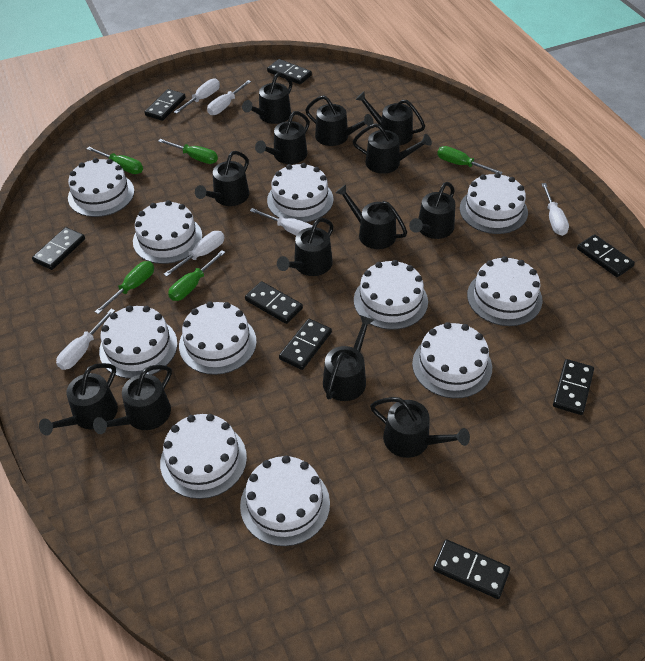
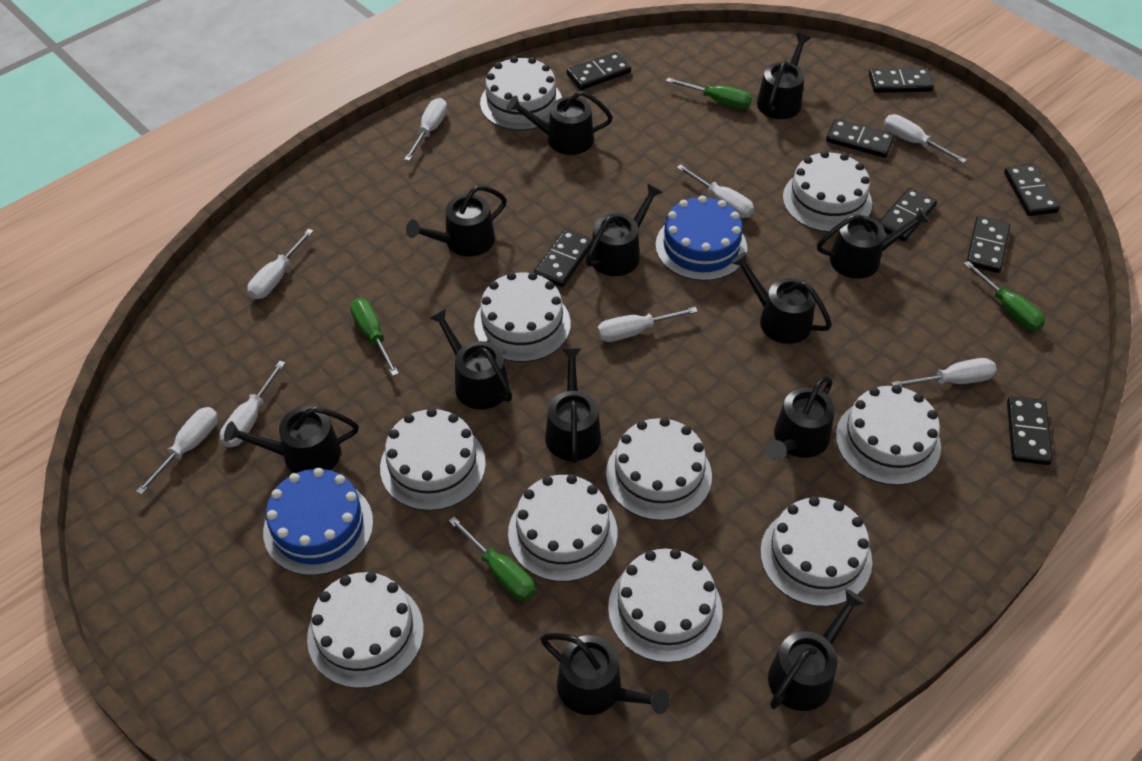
black watering can: [39,363,118,435] [93,365,172,434] [195,151,249,206] [242,73,292,124] [255,111,310,164] [277,218,333,276] [305,95,374,146] [323,315,374,401] [335,185,407,249] [353,123,432,174] [355,91,425,145] [370,397,470,458] [409,182,455,239] = 13 -> [224,406,359,473] [406,186,507,257] [429,308,512,410] [507,91,613,155] [540,633,670,715] [545,348,601,463] [586,184,663,276] [731,252,832,344] [757,33,811,119] [766,376,835,461] [768,589,866,711] [817,207,930,279] = 12
blue cake: none = 0 -> [263,468,373,576] [656,195,747,281] = 2
green screwdriver: [87,147,143,174] [95,261,154,314] [158,139,218,164] [168,250,226,301] [437,146,503,174] = 5 -> [350,298,399,376] [448,517,536,601] [666,78,752,109] [964,261,1045,331] = 4
white cake: [68,158,134,217] [99,305,177,379] [133,200,203,264] [160,414,247,499] [179,301,257,375] [240,455,330,546] [267,163,333,222] [354,260,428,330] [412,322,492,398] [460,173,528,234] [467,256,543,326] = 11 -> [307,572,424,689] [380,408,486,511] [474,272,571,362] [480,56,562,130] [508,474,617,582] [606,417,712,521] [608,549,723,663] [760,496,872,607] [783,151,872,232] [836,385,941,485] = 10
white screwdriver: [56,309,115,370] [164,231,224,277] [174,79,220,114] [207,80,251,115] [250,208,312,235] [541,183,569,236] = 6 -> [136,407,218,495] [220,361,285,447] [247,229,314,299] [404,98,447,161] [597,307,698,342] [677,164,754,218] [884,114,967,163] [891,358,997,387] = 8

